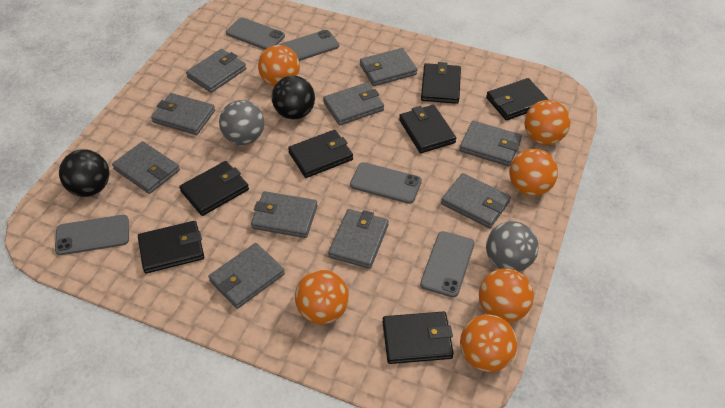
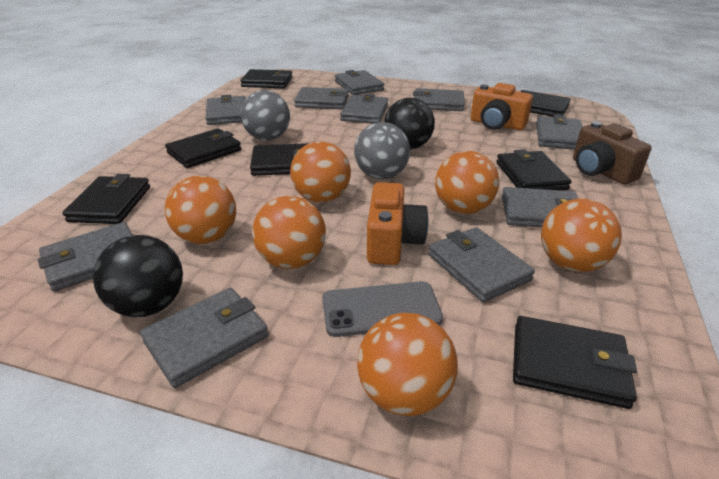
brown camera: none = 0 -> [573,121,652,184] = 1
grey phone: [55,215,129,255] [226,18,285,50] [279,30,339,61] [350,162,422,204] [420,231,474,298] = 5 -> [322,281,443,337] = 1
orange camera: none = 0 -> [367,182,429,265] [471,83,533,130] = 2

